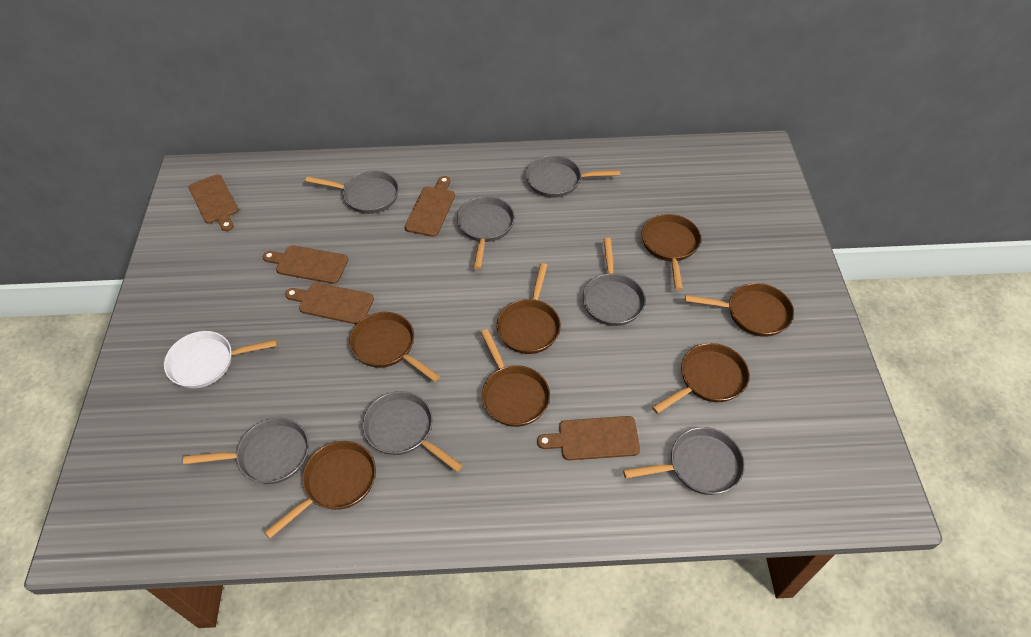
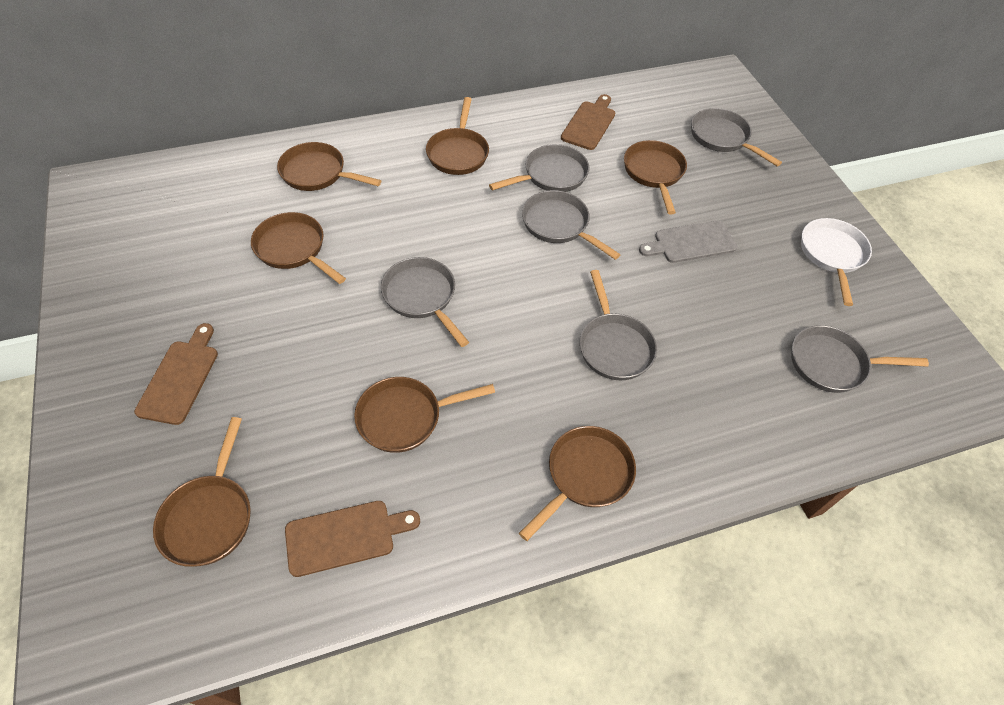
brown cutting board: [189,174,238,231] [263,245,349,284] [285,282,374,324] [405,176,455,237] [537,416,640,460] = 5 -> [134,323,218,425] [285,501,420,577] [561,94,615,150] = 3
grey cutting board: none = 0 -> [639,221,737,263] = 1
grey pan: [183,418,309,484] [305,170,399,214] [363,391,463,472] [457,196,515,269] [526,155,620,198] [583,238,646,326] [623,427,745,495] = 7 -> [381,257,469,347] [489,144,589,192] [522,190,621,260] [580,270,657,380] [691,108,782,166] [791,325,929,393] = 6

